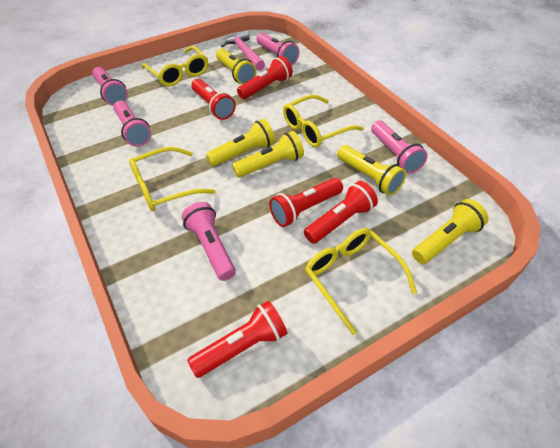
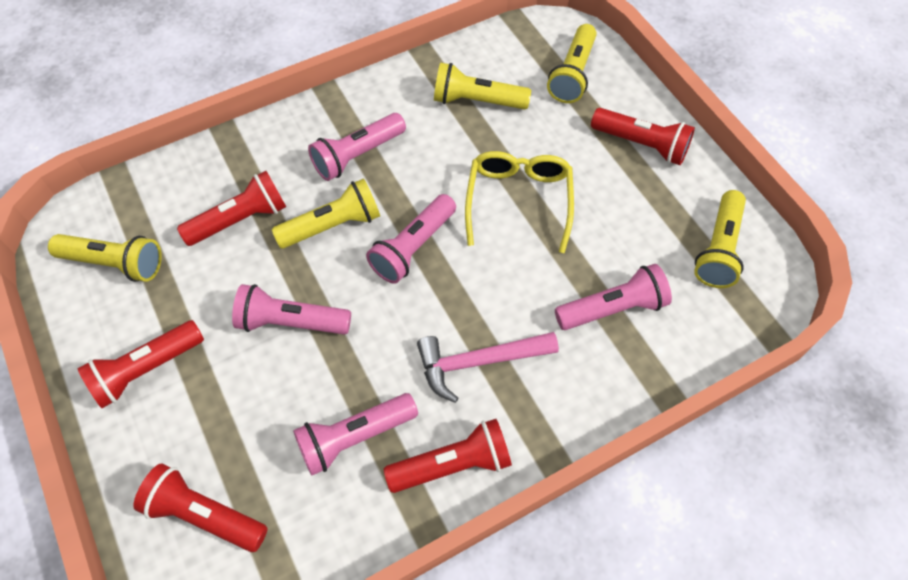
yellow glasses: [129,147,216,211] [142,46,208,86] [283,95,364,147] [305,228,417,335] = 4 -> [465,151,574,253] = 1

